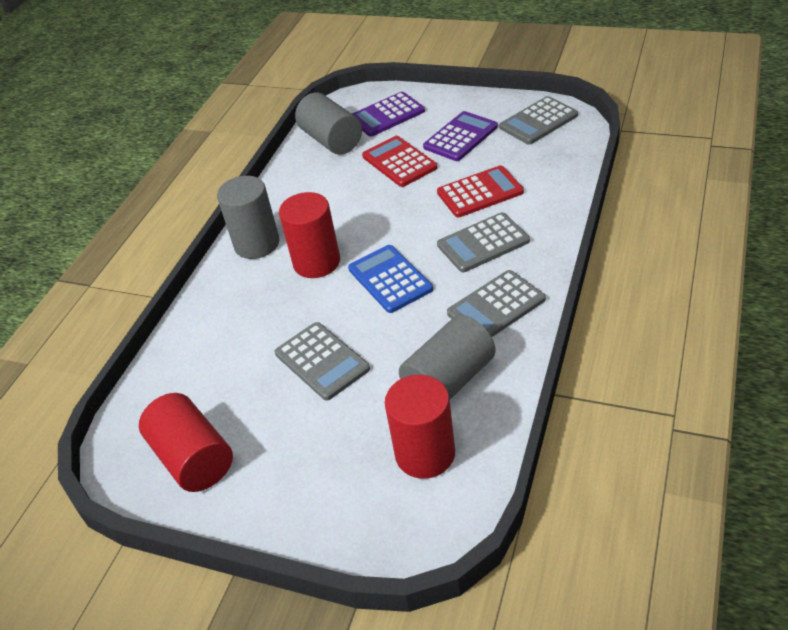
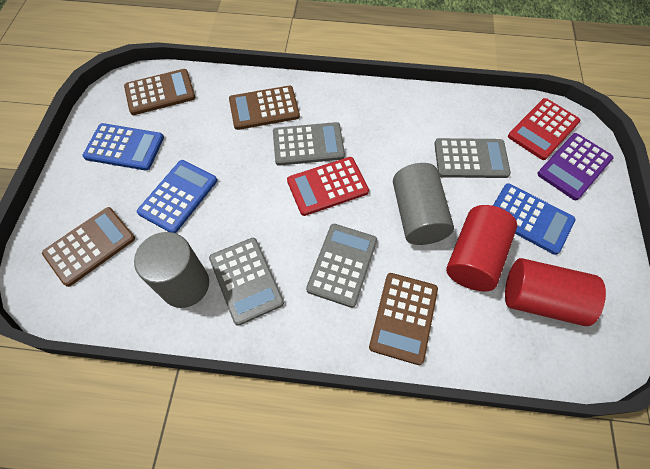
blue calculator: [348,245,433,313] = 1 -> [82,123,164,171] [137,160,217,233] [493,183,576,255] = 3
brown calculator: none = 0 -> [42,207,135,287] [124,69,195,115] [229,86,300,130] [369,273,438,365] = 4
grey cylinder: [217,176,279,259] [295,93,362,155] [399,315,496,399] = 3 -> [134,232,209,308] [393,163,454,245] = 2
purple calculator: [352,92,425,137] [423,111,498,161] = 2 -> [537,133,613,200] = 1
red cylinder: [139,393,233,492] [279,192,340,278] [385,375,455,479] = 3 -> [446,205,517,291] [505,258,606,326] = 2

